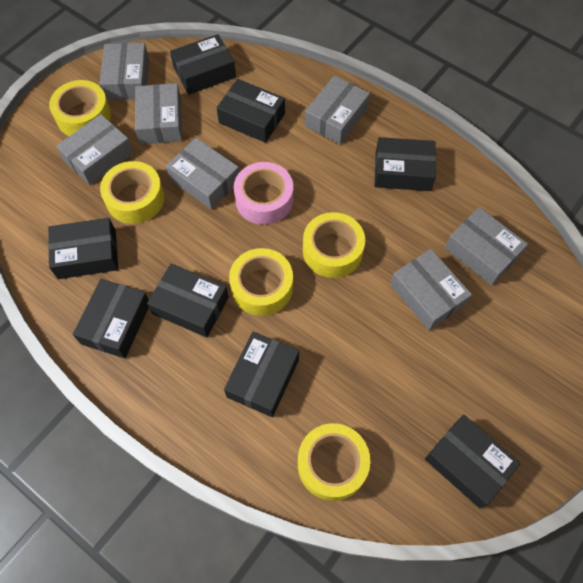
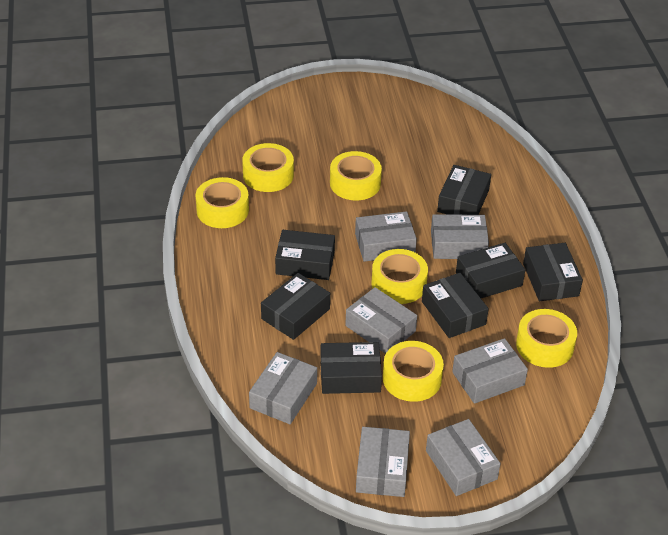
black box: [48,218,118,279] [73,279,149,358] [147,263,229,337] [170,34,236,95] [217,79,285,143] [224,332,299,417] [374,137,436,191] [425,415,521,508] = 8 -> [261,273,330,340] [275,230,335,280] [320,342,382,394] [422,273,489,338] [437,165,491,215] [456,243,525,298] [523,243,583,301] = 7
pink tape: [234,162,293,225] = 1 -> none = 0
yellow tape: [49,80,111,136] [100,161,165,224] [229,248,293,316] [298,423,370,501] [303,212,365,278] = 5 -> [195,177,249,228] [242,143,294,192] [330,151,382,200] [371,249,428,304] [383,341,444,402] [516,309,577,368] = 6

